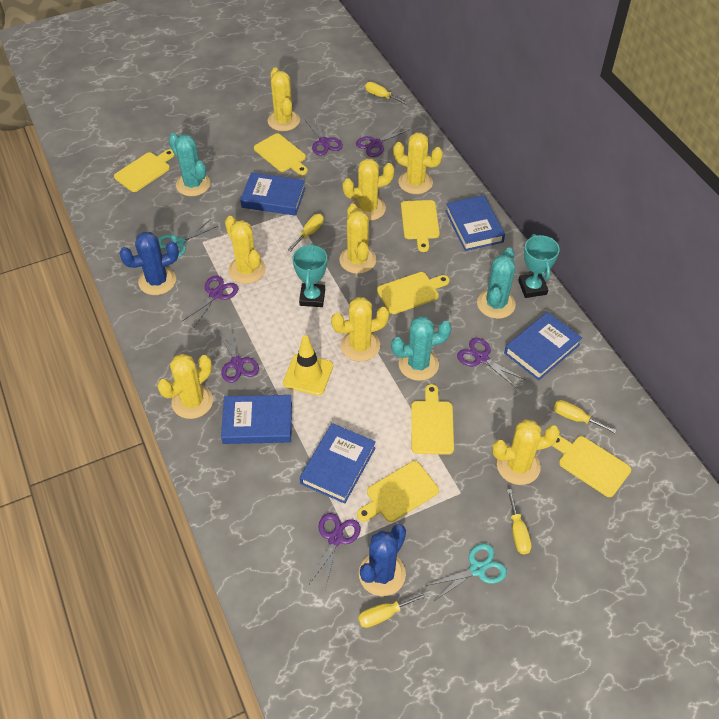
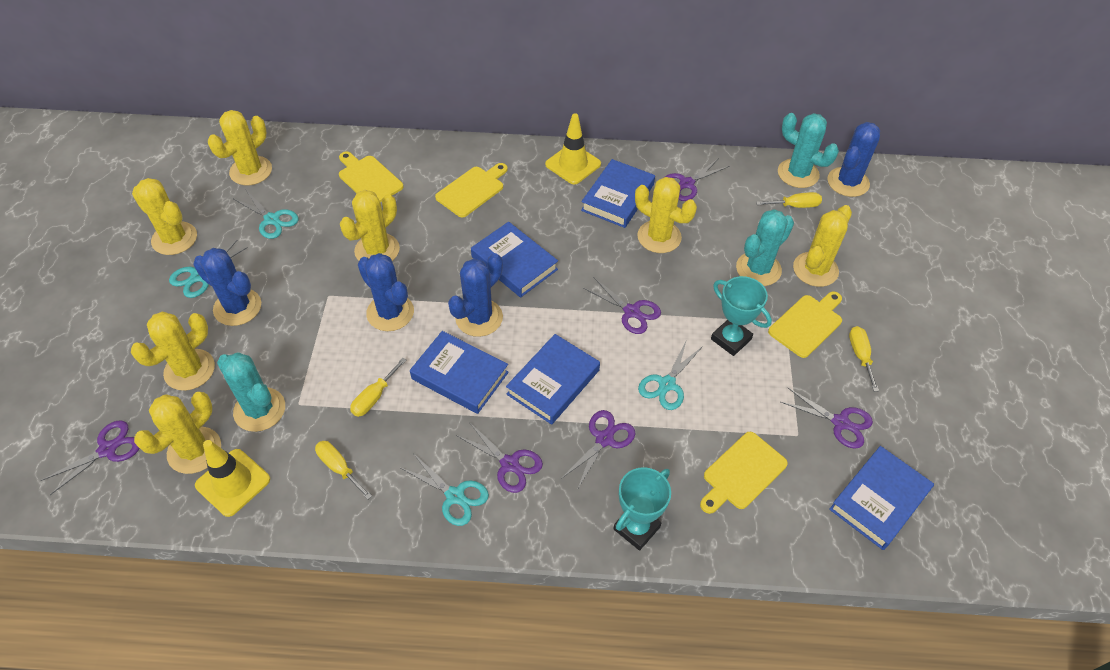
blue cactus: [119,232,179,295] [359,524,406,596] = 2 -> [193,248,261,326] [358,253,414,331] [448,253,503,337] [827,122,880,197] = 4
turquoise scissors: [158,219,218,257] [425,543,507,601] = 2 -> [169,240,248,298] [234,189,298,239] [401,453,489,526] [638,339,703,410] = 4
yellow cactus: [158,354,213,419] [225,216,266,284] [268,67,300,131] [331,297,389,362] [339,204,376,274] [343,159,395,221] [393,133,443,194] [492,420,560,485] = 8 -> [131,312,215,391] [132,178,197,255] [134,392,221,474] [208,110,272,185] [340,190,400,261] [635,177,697,253] [793,205,852,287] = 7
yellow cutting board: [114,149,175,192] [254,133,308,175] [357,461,439,522] [377,272,450,314] [401,200,440,252] [411,384,454,455] [552,435,631,497] = 7 -> [339,151,404,202] [435,163,508,217] [700,432,788,514] [768,291,842,358] = 4
yellow screwdriver: [288,214,324,251] [358,592,429,628] [365,82,408,104] [507,489,531,554] [554,400,617,433] = 5 -> [315,441,372,500] [350,358,407,417] [756,192,822,208] [849,326,879,392] = 4
yellow traffic cone: [283,335,333,396] = 1 -> [195,440,270,517] [545,114,601,184] = 2

